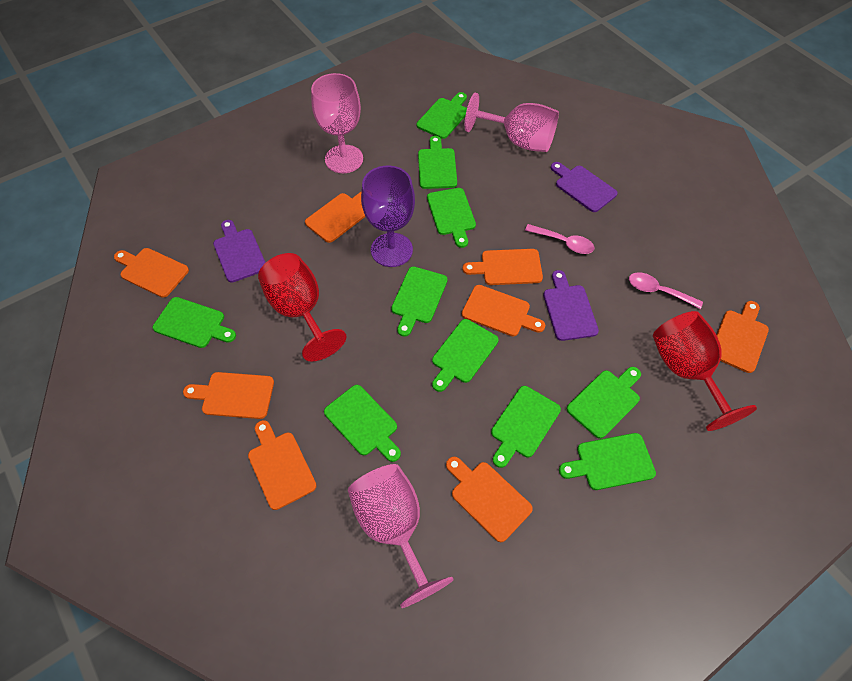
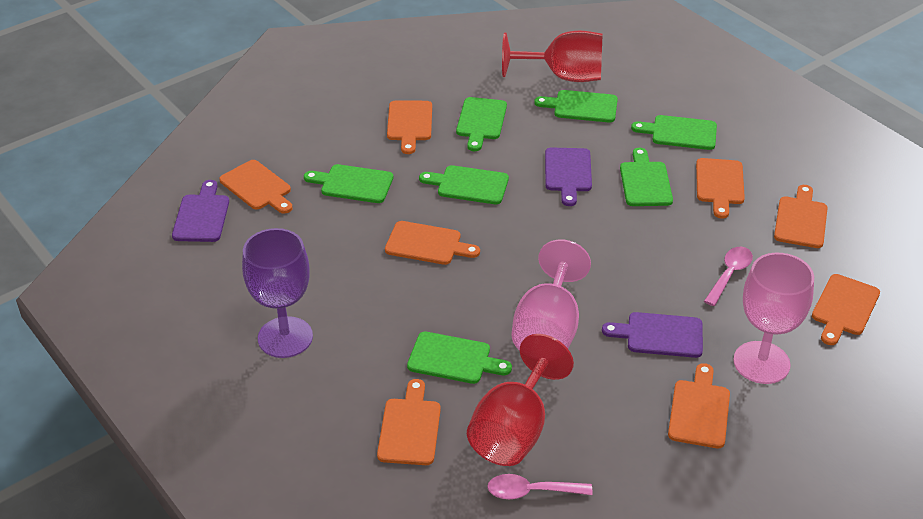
green cutting board: [153,297,236,348] [324,385,401,462] [391,267,448,337] [416,92,467,139] [418,136,457,189] [427,188,476,248] [432,319,499,392] [491,386,561,468] [559,433,656,490] [567,367,641,439] = 10 -> [304,164,393,203] [407,332,512,384] [419,165,509,204] [456,97,507,151] [534,90,618,123] [620,148,673,206] [631,115,717,150] = 7
pink goblet: [311,73,363,173] [348,464,454,608] [465,93,559,152] = 3 -> [512,239,591,351] [733,253,814,384] = 2

